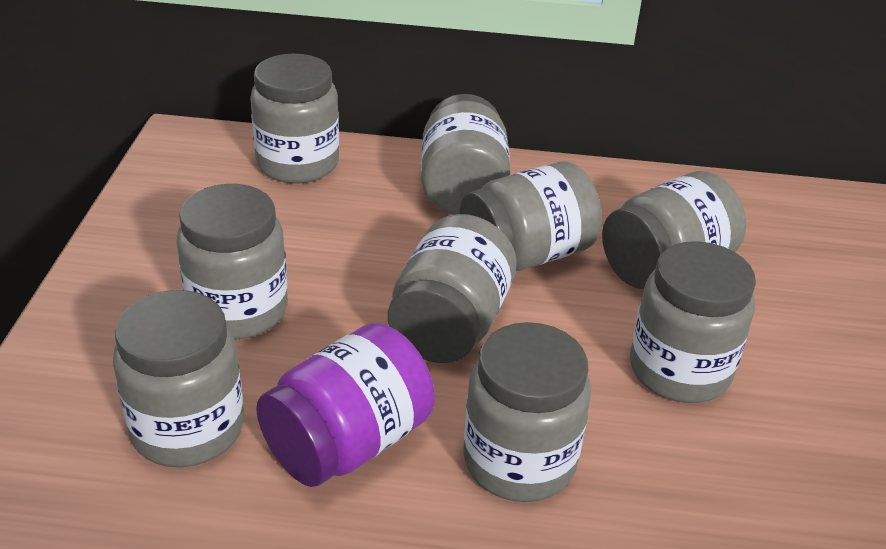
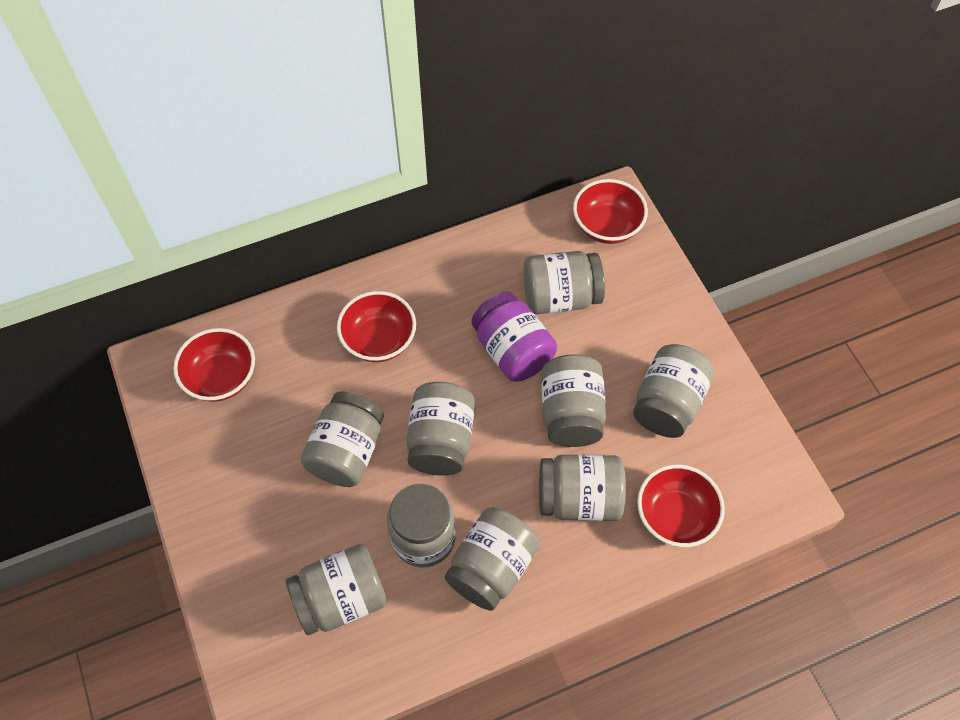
red bowl: none = 0 -> [173,328,255,402] [337,291,416,362] [573,179,648,244] [637,465,725,547] = 4

